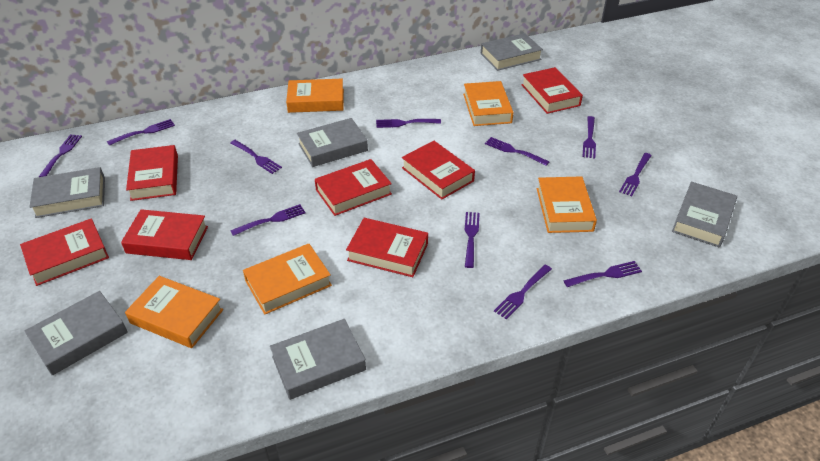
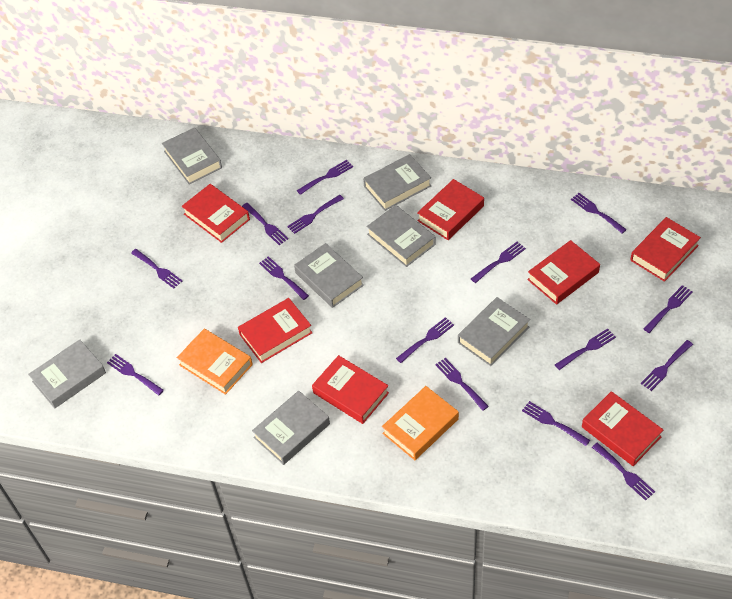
grey book: [24,291,128,376] [29,167,105,218] [270,319,366,400] [297,118,368,167] [481,33,543,71] [672,182,737,247] = 6 -> [28,339,106,409] [162,127,222,185] [252,391,330,465] [294,243,364,308] [363,154,431,211] [367,205,436,267] [458,297,530,366] = 7
orange book: [125,276,223,348] [243,244,332,315] [286,79,344,113] [463,81,514,126] [537,176,597,233] = 5 -> [177,329,253,395] [382,386,459,460] = 2
purple fork: [39,134,82,177] [107,119,175,146] [230,140,282,174] [230,204,306,236] [376,119,441,128] [465,212,480,268] [485,137,549,166] [494,265,552,319] [563,261,642,287] [582,116,596,159] [619,153,652,196] = 11 -> [107,354,164,396] [131,249,182,289] [242,203,288,245] [259,256,309,300] [287,195,344,234] [297,160,353,195] [396,317,454,363] [435,358,489,411] [471,242,526,283] [522,401,590,446] [555,328,616,370] [571,193,627,233] [592,443,655,501] [641,340,693,391] [643,285,693,333] = 15

